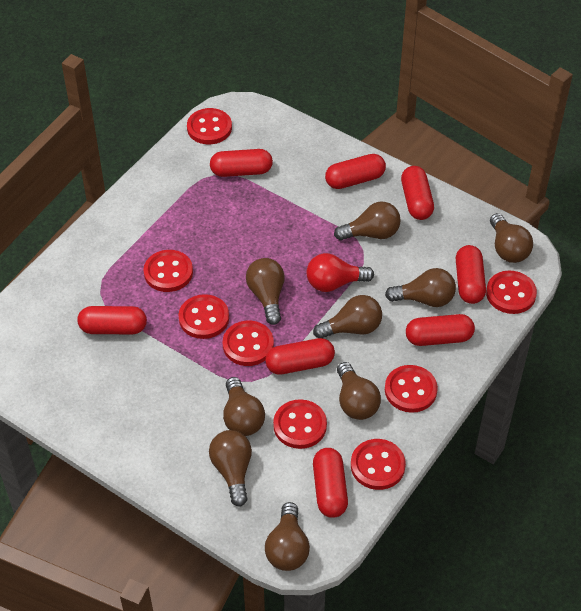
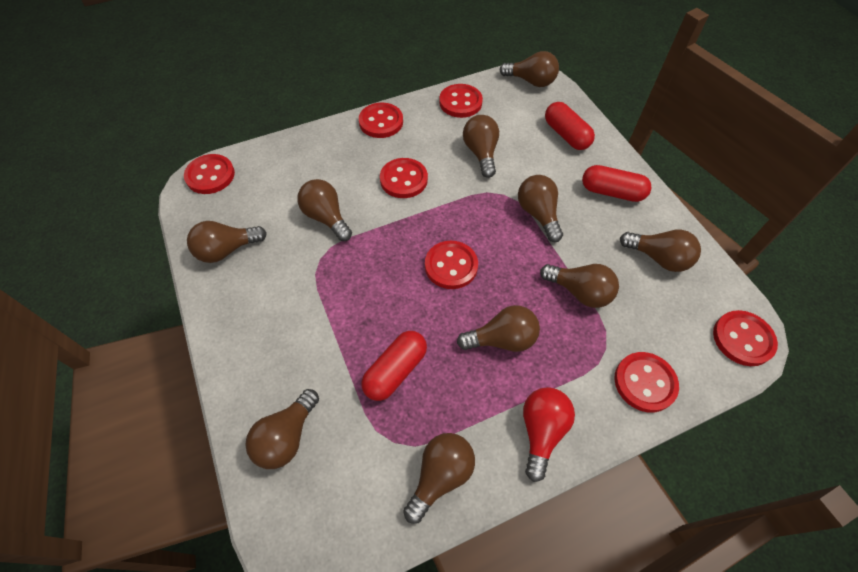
brown light bulb: [209,430,252,507] [223,377,265,436] [246,258,285,325] [265,502,310,571] [313,295,382,338] [334,202,401,241] [337,362,381,420] [385,268,456,307] [490,213,533,263] = 9 -> [187,221,267,263] [245,389,319,469] [298,179,352,241] [403,433,475,524] [457,305,540,352] [463,115,499,178] [499,51,559,87] [518,175,563,242] [540,264,619,308] [620,230,701,272] = 10
red button: [144,250,193,292] [178,294,229,339] [187,108,232,144] [223,321,274,366] [273,399,327,449] [351,439,406,490] [385,365,438,413] [486,271,537,314] = 8 -> [184,154,235,194] [359,102,403,138] [380,158,428,198] [425,241,478,289] [439,84,483,118] [614,352,679,413] [713,310,778,366] = 7
red capsule: [78,306,147,334] [210,149,273,177] [265,338,335,375] [313,448,348,518] [325,154,386,189] [401,166,434,220] [406,314,475,346] [456,245,486,304] = 8 -> [361,331,427,401] [545,102,595,150] [582,165,652,202] = 3

